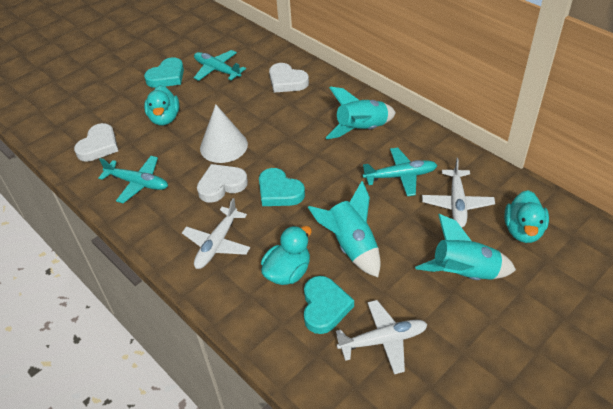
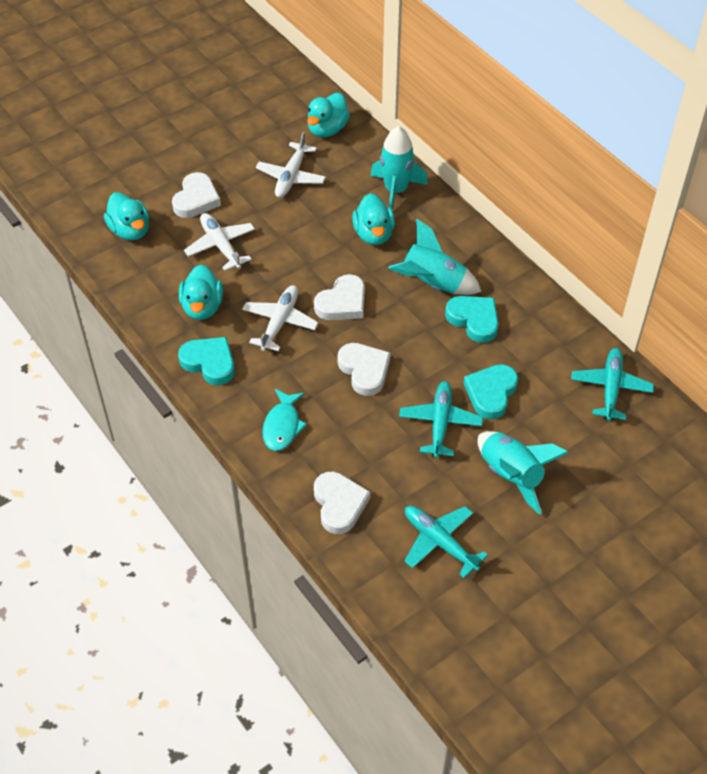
turquoise duck: [144,85,180,125] [261,226,312,285] [504,190,549,243] = 3 -> [104,192,149,241] [179,265,223,320] [307,93,350,137] [352,193,395,245] = 4
turquoise fish: none = 0 -> [262,389,307,451] = 1
white cone: [200,104,248,163] = 1 -> none = 0
white heart: [74,123,118,162] [197,164,248,203] [269,63,309,93] = 3 -> [172,172,221,218] [314,274,365,320] [314,472,370,534] [337,343,390,396] = 4

